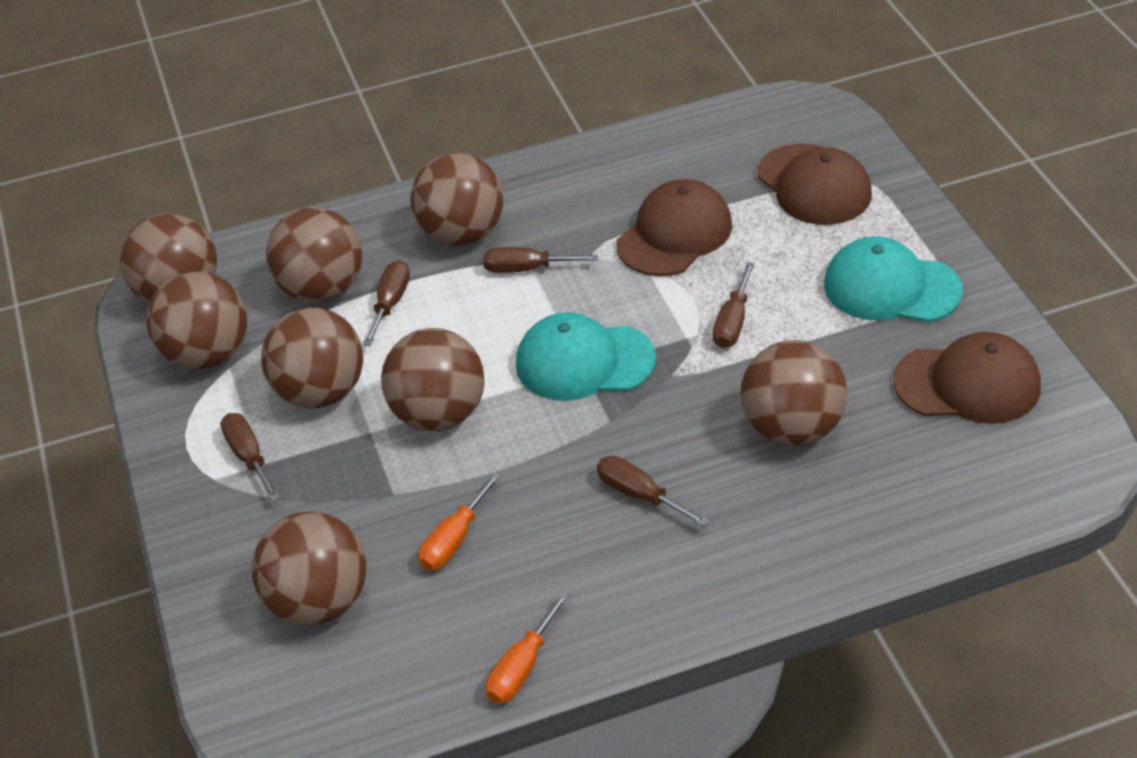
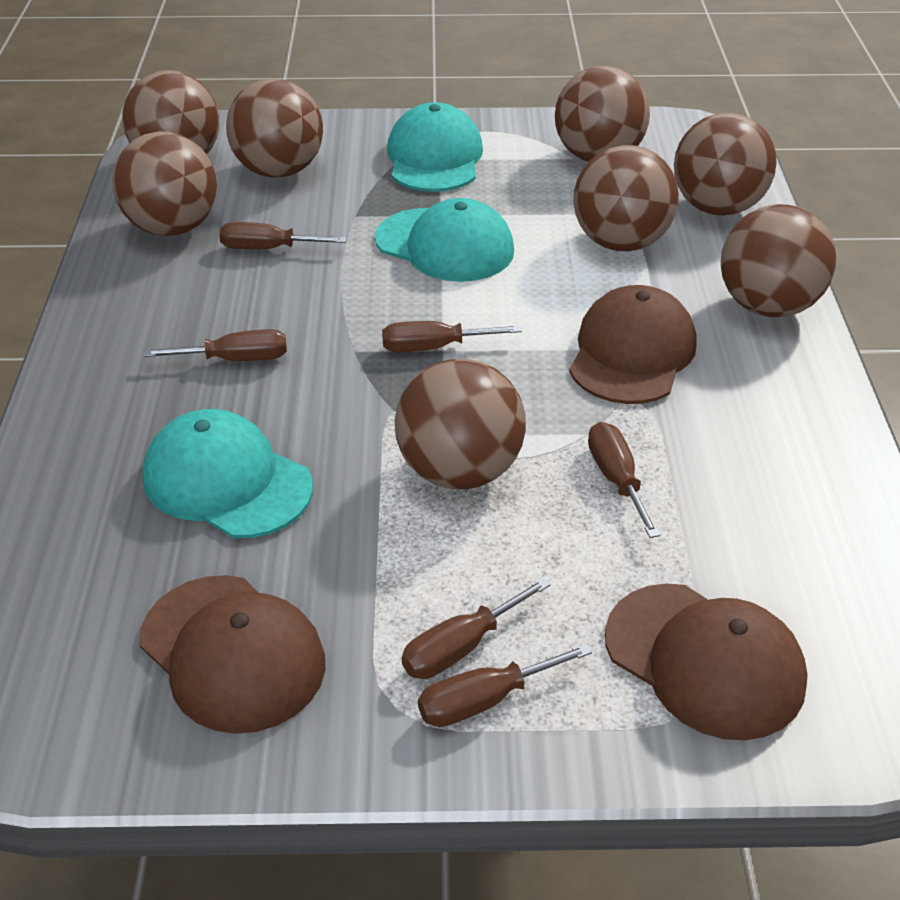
brown screwdriver: [220,413,280,502] [363,260,410,346] [483,247,598,273] [597,456,709,527] [713,262,755,348] = 5 -> [143,329,287,361] [219,222,347,249] [382,321,522,352] [402,578,551,679] [418,644,592,727] [588,422,660,538] = 6
orange screwdriver: [418,472,501,571] [486,592,570,704] = 2 -> none = 0
turquoise cap: [516,312,656,401] [824,236,963,322] = 2 -> [143,409,313,538] [375,198,514,282] [387,102,483,192] = 3

